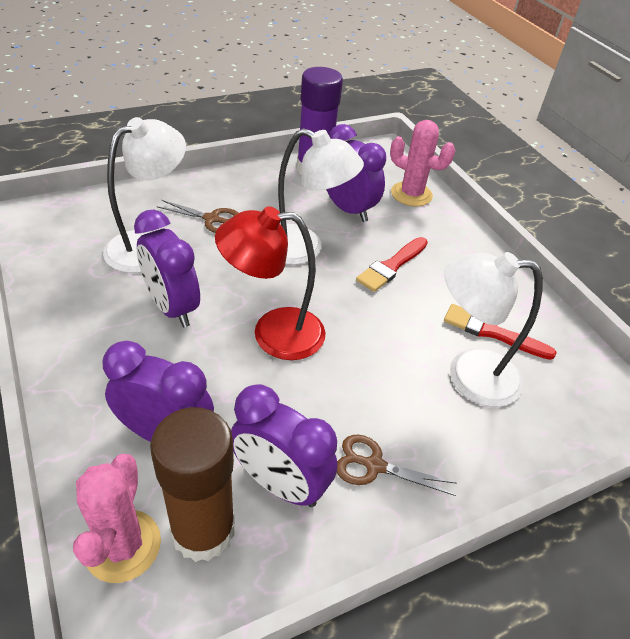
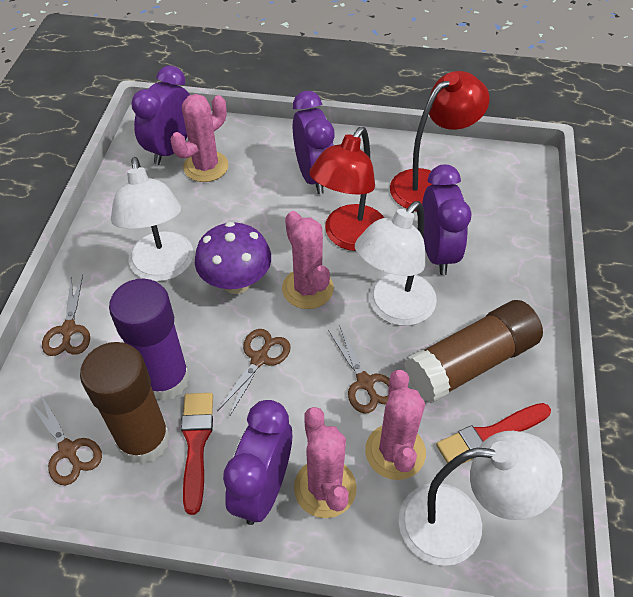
brown glue stick: [150,407,235,562] = 1 -> [80,342,170,464] [404,300,543,403] = 2
brown scissors: [158,200,238,233] [337,435,457,496] = 2 -> [29,394,102,485] [42,275,90,356] [217,329,291,417] [328,325,390,413] = 4
pink cactus: [73,454,161,583] [390,120,455,206] = 2 -> [171,94,229,182] [282,211,334,309] [294,407,357,518] [365,370,426,480] = 4
purple mushroom: none = 0 -> [195,222,271,294] = 1
red lamp: [215,206,326,360] = 1 -> [309,127,384,251] [390,71,489,211] = 2

